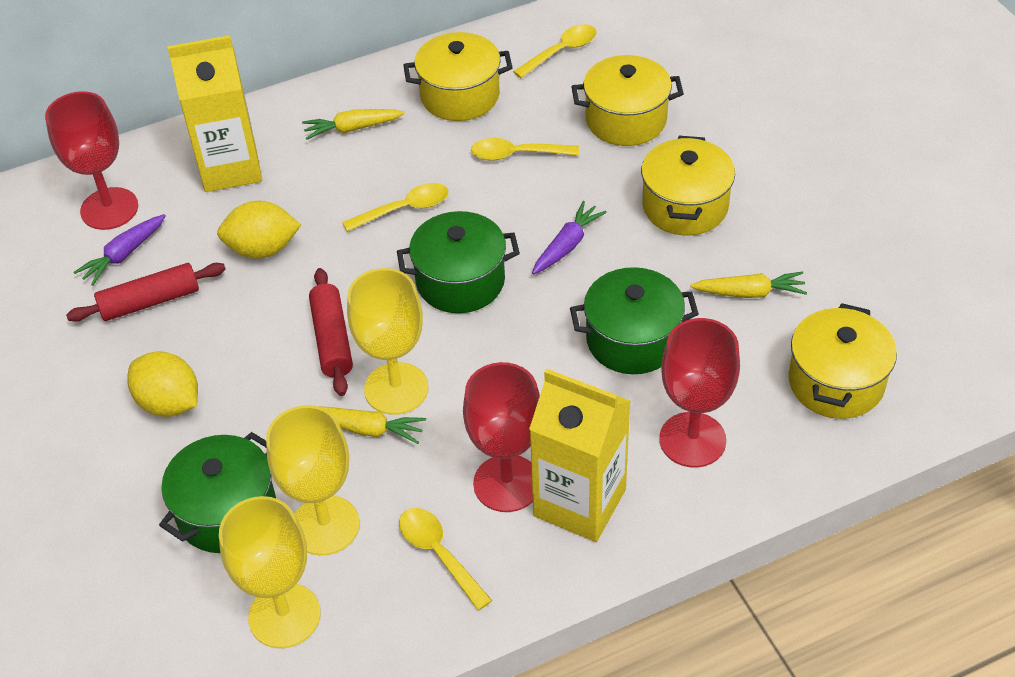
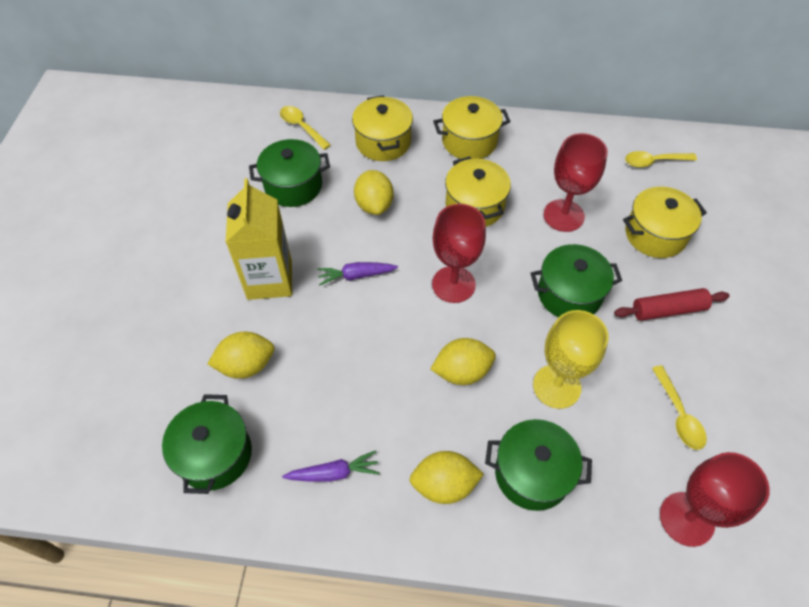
green pot: [159,432,276,553] [397,211,520,313] [570,267,699,374] = 3 -> [162,394,252,494] [249,139,330,207] [485,419,592,511] [531,244,622,317] = 4
red rolling pin: [66,263,226,322] [309,268,353,396] = 2 -> [614,288,729,321] = 1
yellow carrot: [302,109,405,140] [318,406,426,444] [690,272,807,298] = 3 -> none = 0
yellow carton: [168,35,262,192] [529,369,631,542] = 2 -> [226,178,292,300] = 1
yellow goblet: [219,496,320,648] [266,405,360,555] [347,268,428,415] = 3 -> [533,310,608,409] = 1
yellow lemon: [127,352,198,417] [217,201,301,259] = 2 -> [208,332,275,379] [354,170,394,215] [409,451,484,504] [431,338,496,385] = 4
yellow spoon: [342,183,449,232] [399,508,492,610] [471,138,579,161] [513,24,597,78] = 4 -> [280,106,331,150] [625,151,697,167] [652,365,707,450] = 3

